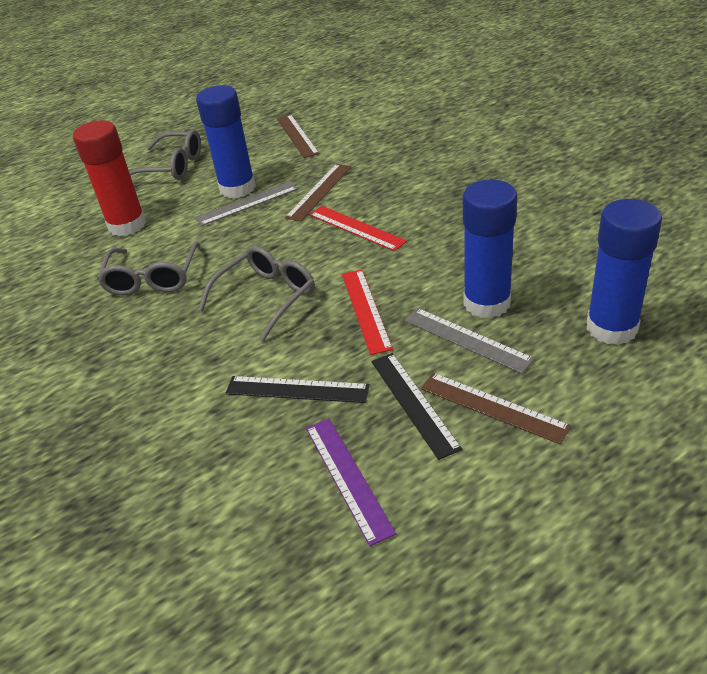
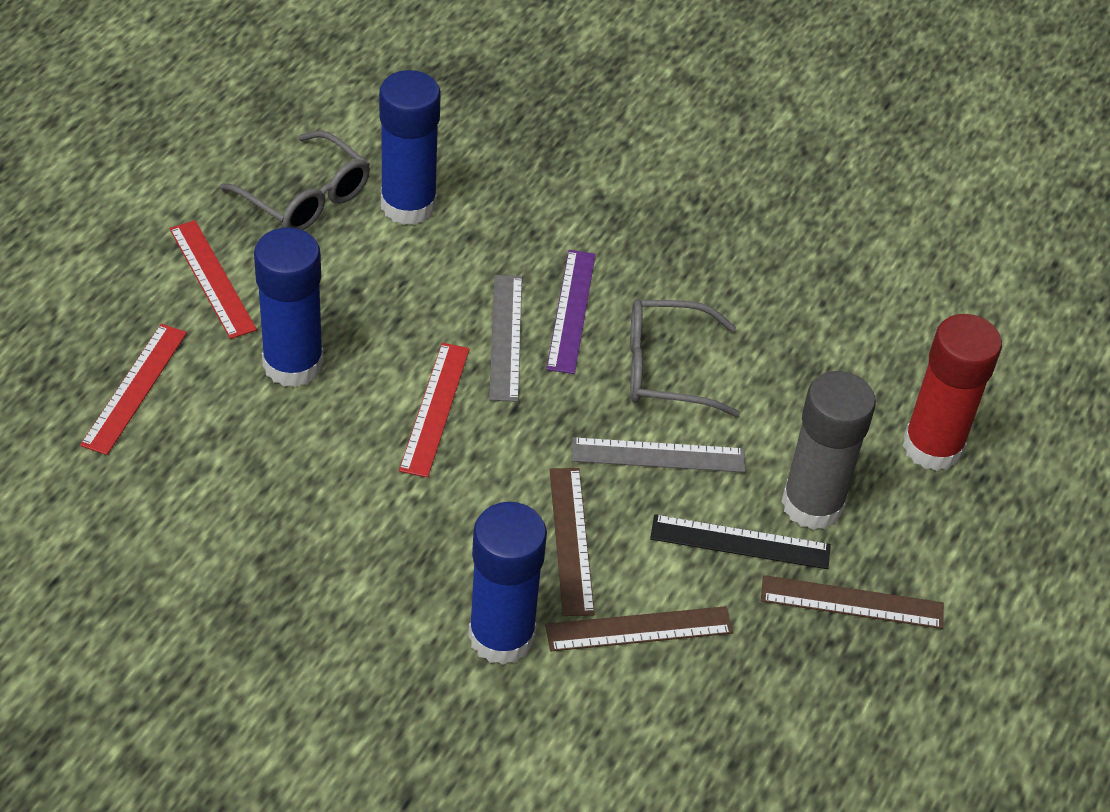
black ruler: [226,376,370,403] [371,353,462,460] = 2 -> [650,514,831,569] = 1
grey glasses: [97,242,201,295] [129,130,201,180] [198,246,315,342] = 3 -> [220,130,370,230] [630,299,740,417] = 2
grey glue stick: none = 0 -> [781,371,876,530] = 1
red ruler: [309,206,407,251] [342,269,393,355] = 2 -> [80,324,187,455] [169,220,257,339] [399,343,470,478] = 3

